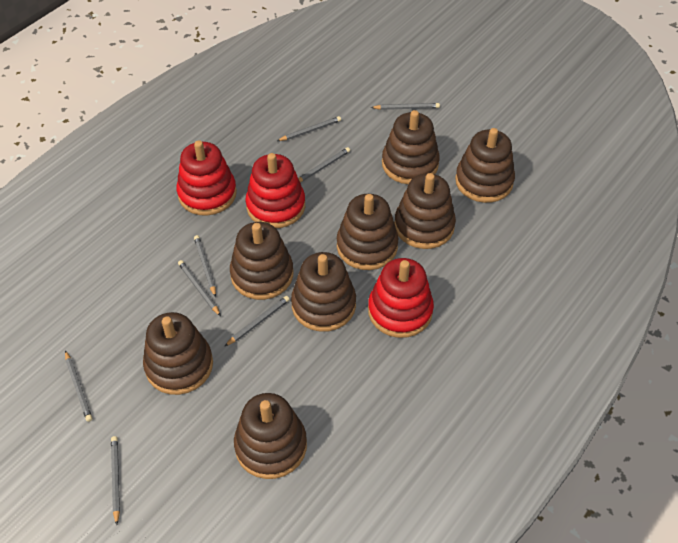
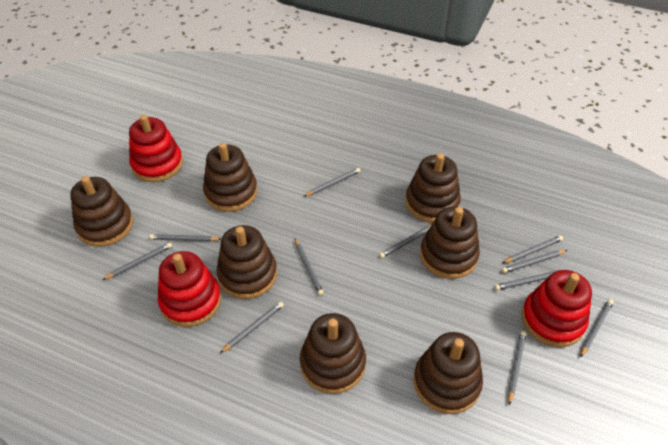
brown stacking toy: [143,312,213,395] [230,222,293,300] [234,393,307,479] [291,252,356,332] [337,194,398,270] [382,110,440,184] [394,173,456,249] [455,128,515,203] = 8 -> [70,176,133,247] [203,143,258,212] [217,225,277,299] [300,313,366,394] [405,153,461,223] [413,332,483,414] [420,207,480,279] = 7
grey pencil: [65,350,93,422] [111,436,120,525] [178,260,221,316] [194,235,216,297] [224,296,290,347] [277,116,341,141] [298,147,350,182] [371,103,440,110] = 8 -> [102,243,172,280] [149,234,221,242] [220,302,284,353] [295,238,324,295] [304,168,361,196] [379,225,431,258] [495,271,556,290] [502,250,567,273] [503,236,563,263] [508,331,526,405] [580,299,614,358] = 11

